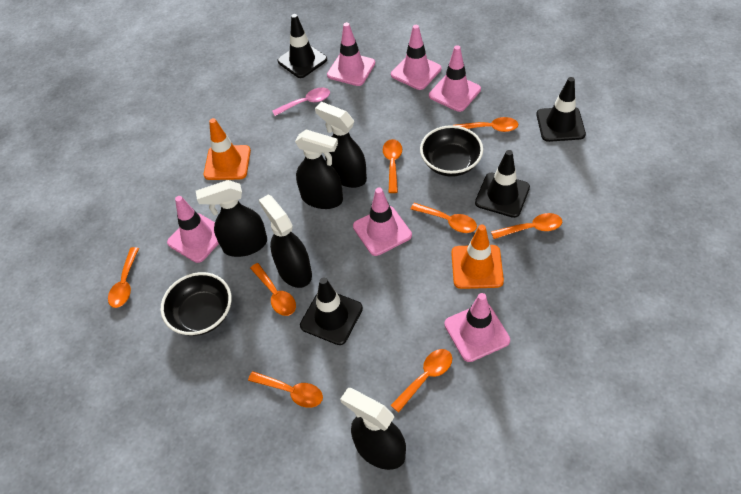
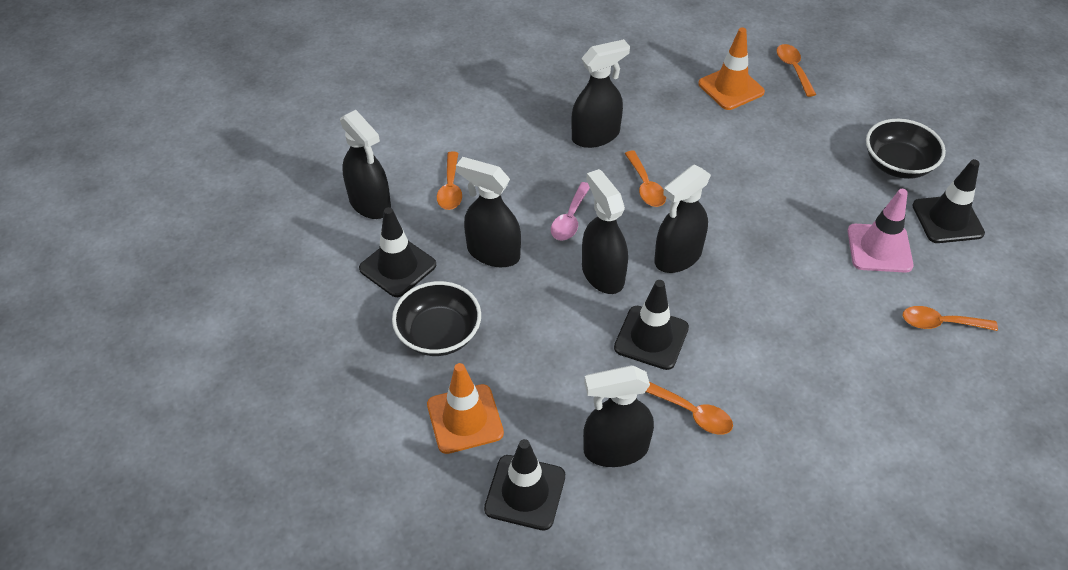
black spray bottle: [196,180,267,257] [259,194,312,288] [295,130,343,209] [315,102,367,188] [340,388,406,470] = 5 -> [340,110,391,219] [456,157,521,267] [571,39,630,148] [582,169,628,294] [583,365,654,467] [654,165,711,273] = 6
orange spoon: [108,247,139,308] [248,371,323,408] [250,263,296,316] [383,139,402,193] [391,349,452,413] [411,203,477,233] [454,117,518,132] [491,213,562,239] = 8 -> [437,152,462,210] [625,151,666,207] [646,382,733,435] [777,44,817,97] [903,306,998,331] = 5
pink traffic cone: [167,196,219,263] [327,22,375,86] [353,187,412,256] [391,25,442,90] [429,45,481,112] [444,293,510,362] = 6 -> [848,189,914,273] = 1

